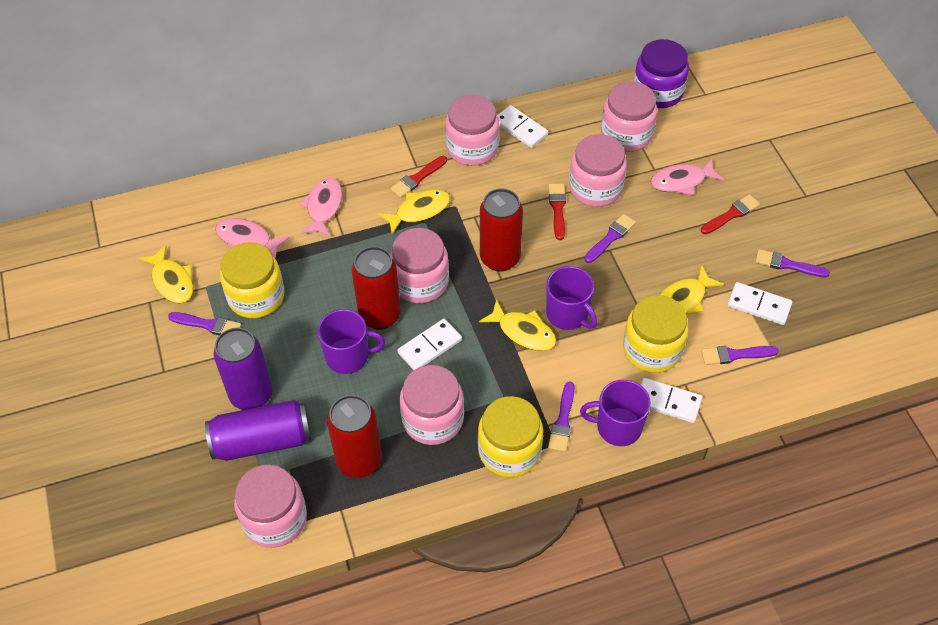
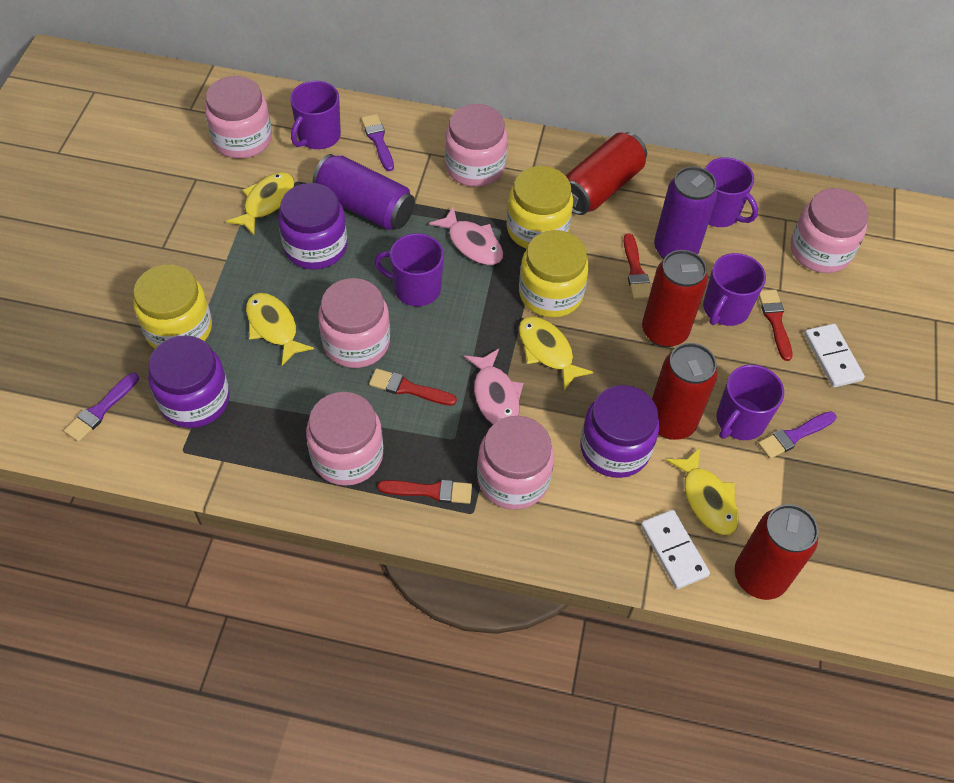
pink fish: [215,218,289,259] [300,178,342,237] [651,159,724,195] = 3 -> [429,206,503,265] [464,349,523,424] = 2
purple brush: [168,312,241,335] [548,382,575,452] [584,214,636,263] [701,346,778,365] [755,249,830,278] = 5 -> [64,373,139,442] [361,114,394,171] [758,411,836,459] = 3
purple jar: [634,39,689,108] = 1 -> [148,335,230,428] [278,183,347,270] [580,385,659,478] = 3
purple mug: [318,309,385,374] [546,266,597,330] [580,380,651,446] = 3 -> [290,81,341,149] [375,233,444,306] [703,253,766,326] [705,157,758,227] [716,365,784,440] = 5
red brush: [390,156,447,198] [549,184,566,240] [701,194,760,234] = 3 -> [369,368,457,406] [377,480,472,504] [624,233,651,299] [759,290,793,361] = 4
red can: [327,395,382,478] [352,246,401,329] [480,188,523,272] = 3 -> [566,132,647,215] [642,250,708,347] [652,343,718,440] [735,504,818,600] = 4
white domino: [397,319,462,370] [497,105,548,148] [640,378,702,423] [727,282,792,325] = 4 -> [641,510,710,589] [804,324,865,388] = 2

